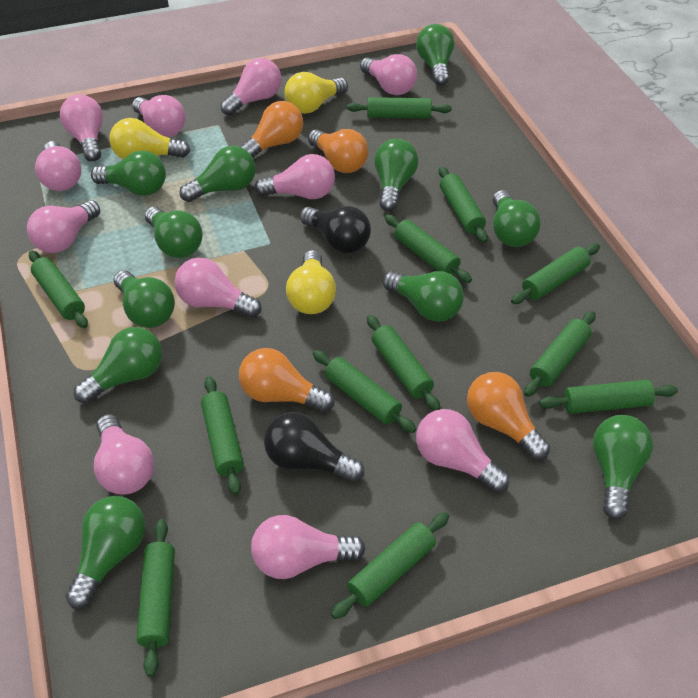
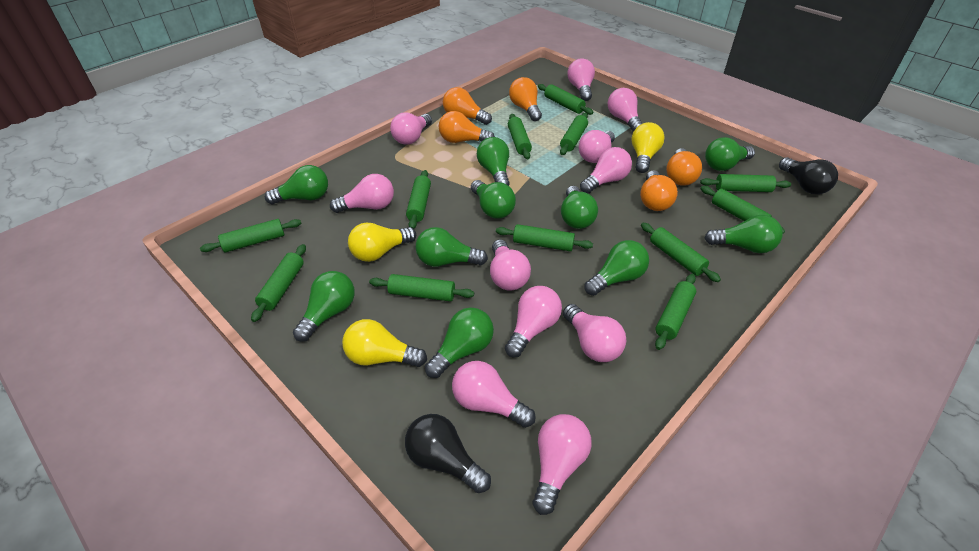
green light bulb: [65,496,146,609] [74,327,162,404] [91,151,166,196] [114,270,175,328] [145,207,203,258] [179,146,256,202] [375,139,418,211] [383,271,464,322] [416,24,454,86] [493,190,540,247] [593,415,653,520] = 11 -> [265,165,328,204] [293,271,355,342] [415,227,488,267] [425,308,494,378] [471,180,516,219] [477,137,510,186] [561,186,598,229] [584,240,649,296] [704,215,783,253] [705,137,755,171] = 10
orange light bulb: [239,348,334,412] [240,101,303,158] [308,129,368,173] [467,372,550,460] = 4 -> [439,111,495,143] [443,87,492,125] [509,77,542,121] [640,170,678,211] [666,148,702,186] = 5

